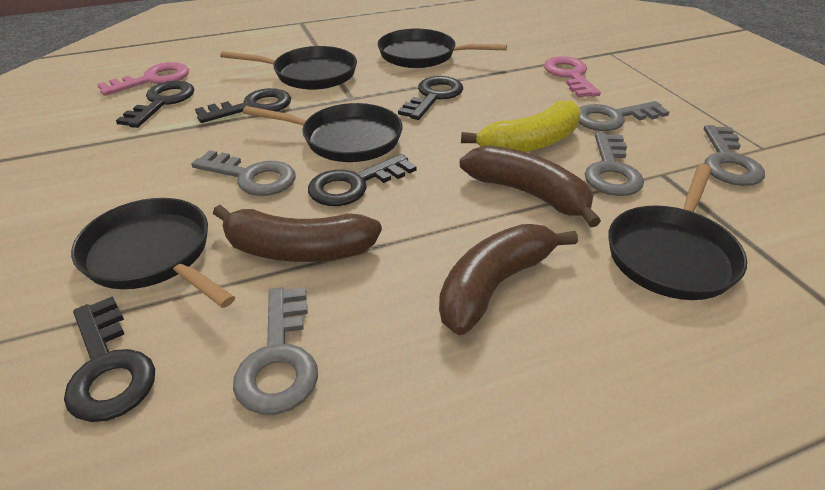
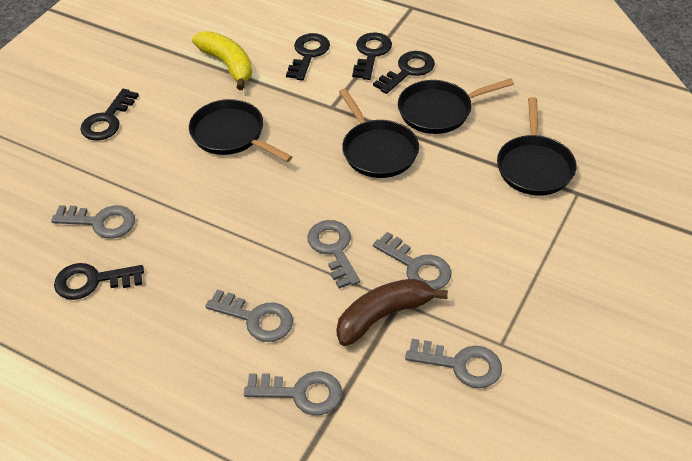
black pan: [71,198,235,308] [220,46,357,90] [243,103,403,162] [378,29,507,68] [608,164,747,300] = 5 -> [189,99,292,162] [339,89,419,178] [398,78,514,134] [497,97,576,196] = 4
brown banana: [213,205,382,262] [439,224,578,335] [460,145,601,227] = 3 -> [336,279,448,346] = 1
grey key: [191,150,296,196] [233,287,318,415] [579,101,669,131] [585,133,644,196] [704,125,765,186] = 5 -> [51,205,135,239] [205,290,293,342] [244,371,342,415] [308,220,360,289] [373,232,452,290] [405,339,502,388] = 6
pink key: [97,62,189,96] [544,56,601,97] = 2 -> none = 0

